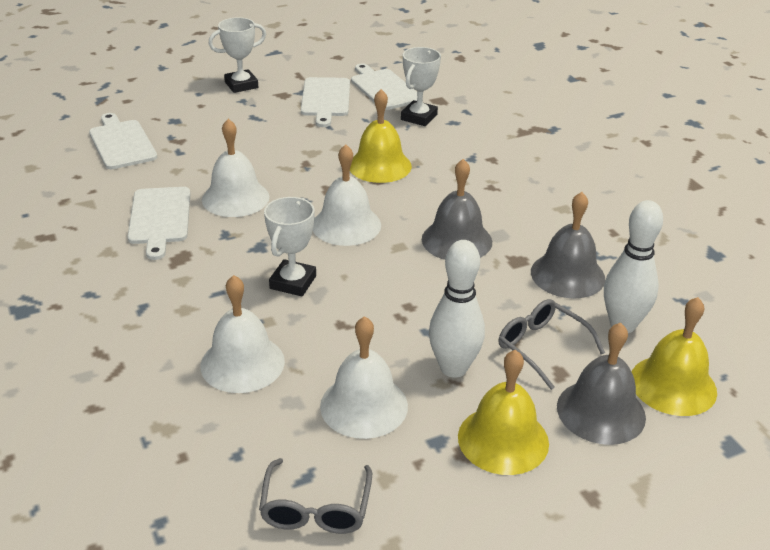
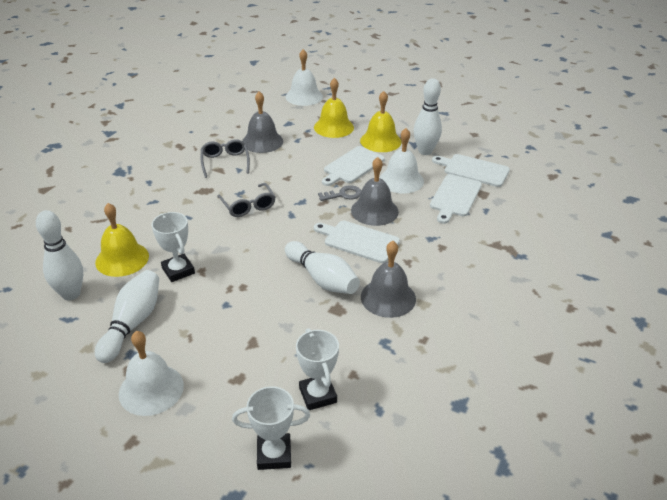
grey key: none = 0 -> [318,185,361,201] = 1
white bell: [200,275,285,393] [202,119,269,217] [313,144,381,246] [320,316,408,439] = 4 -> [119,331,184,416] [286,49,323,106] [380,128,424,194] = 3
white bowling pin: [429,240,485,378] [604,200,663,333] = 2 -> [36,210,83,301] [95,270,159,363] [285,241,360,294] [414,78,442,155] = 4

